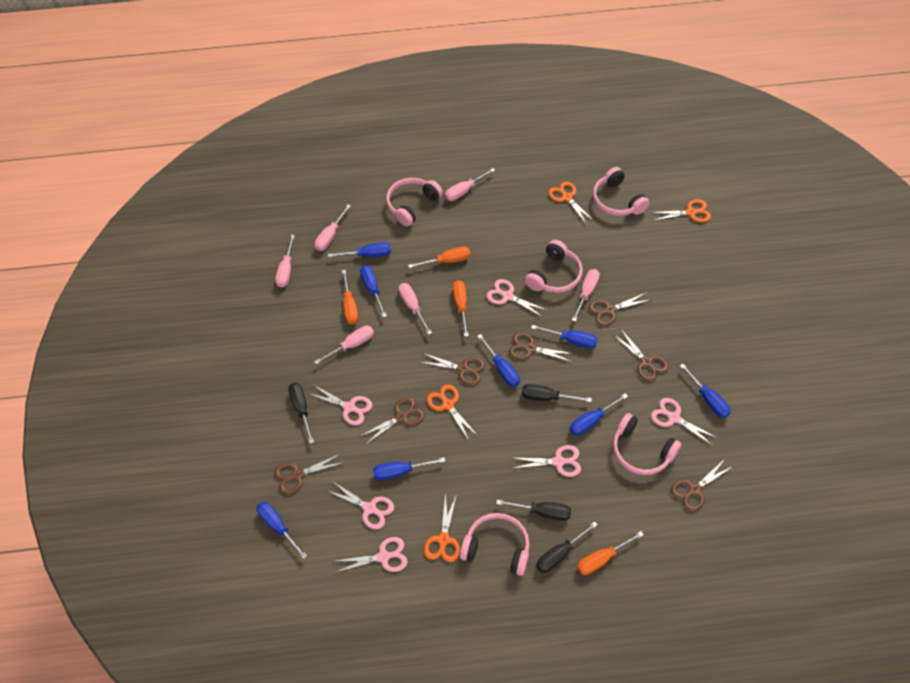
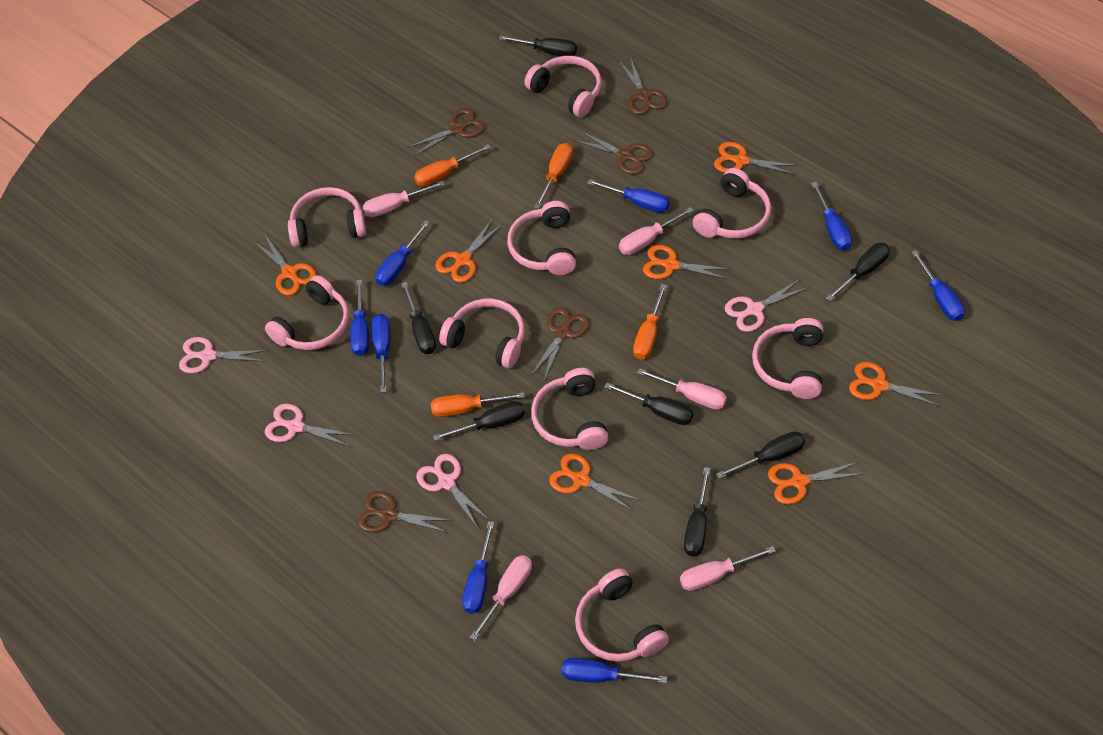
black screwdriver: [288,383,314,444] [496,500,571,521] [522,384,592,402] [536,521,598,573] = 4 -> [401,282,436,354] [433,401,525,441] [499,35,577,56] [604,383,693,425] [684,467,710,556] [716,431,805,479] [826,243,890,301] = 7
brown scissors: [274,454,345,494] [359,397,425,445] [420,353,485,385] [509,332,574,362] [589,292,652,326] [614,329,669,381] [671,459,732,511] = 7 -> [357,491,452,533] [407,108,485,156] [531,307,589,380] [574,131,653,175] [619,56,667,115] = 5
orange scissors: [424,493,460,562] [427,384,478,441] [548,181,595,225] [650,199,711,223] = 4 -> [253,235,316,296] [435,220,503,283] [549,453,641,512] [643,245,730,279] [714,142,798,175] [768,462,862,504] [849,362,942,406] = 7
pink headphones: [386,178,443,226] [460,513,530,576] [525,240,583,293] [593,167,650,216] [613,413,682,475] = 5 -> [265,275,349,350] [288,187,366,247] [439,299,525,368] [507,201,576,275] [524,56,601,117] [531,368,608,450] [575,568,669,662] [693,168,771,239] [752,318,823,399] = 9
pink scissors: [307,385,372,425] [328,481,394,530] [334,537,408,573] [487,279,548,317] [511,445,581,477] [651,398,719,446] = 6 -> [179,337,268,373] [265,404,355,446] [416,454,490,528] [725,279,809,332] = 4
pink screwdriver: [275,235,295,288] [314,326,374,365] [315,204,351,251] [398,283,432,335] [445,168,495,201] [572,269,600,322] = 6 -> [362,181,445,217] [470,555,532,641] [619,207,694,255] [637,368,727,410] [680,546,776,591] = 5

